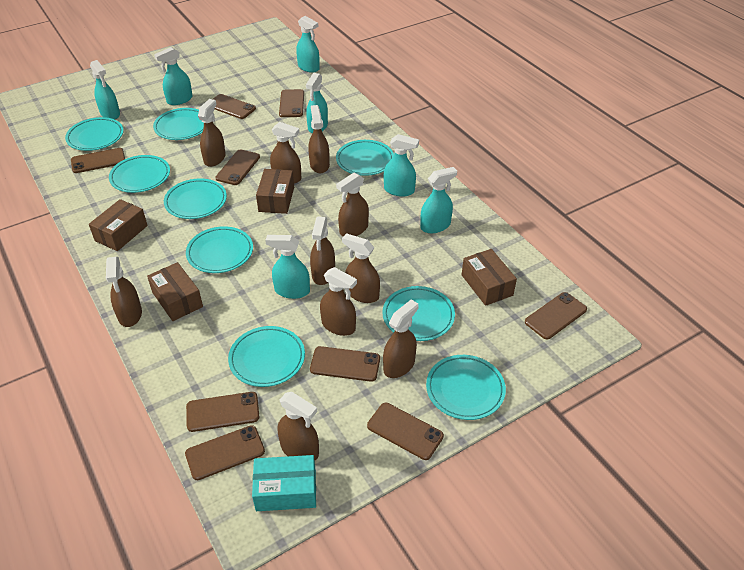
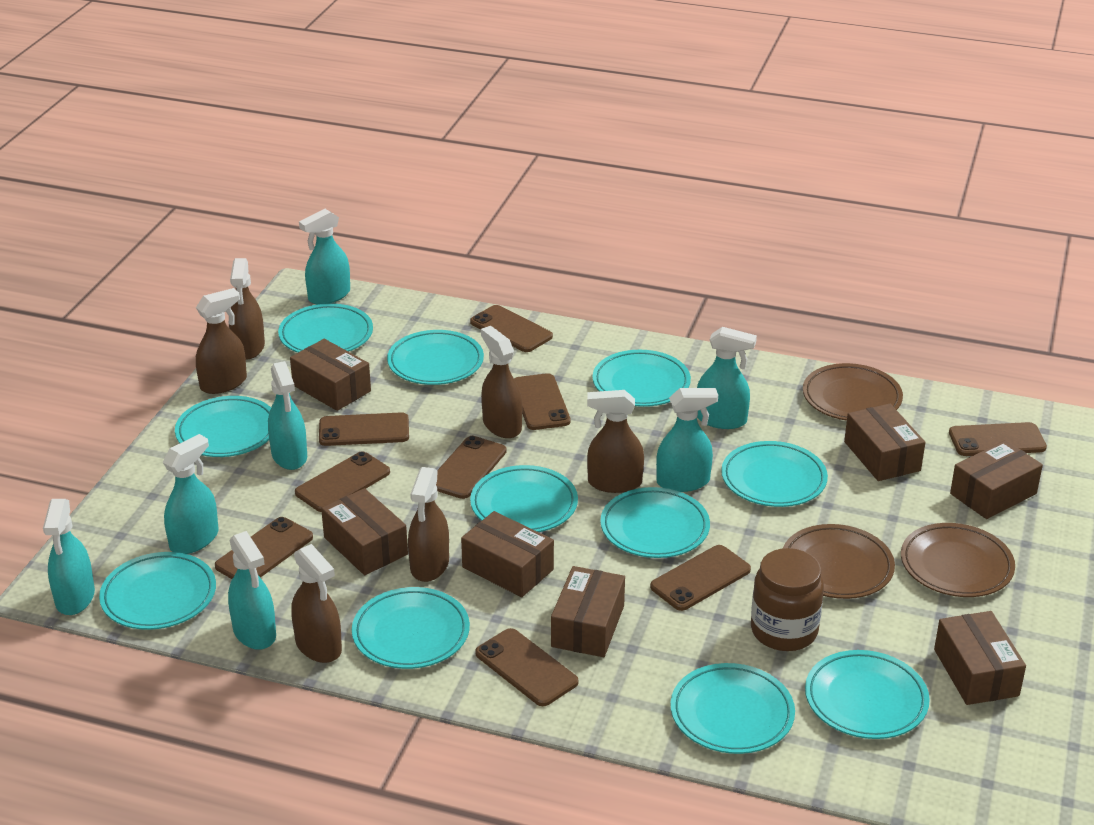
brown box: [89,199,148,251] [147,262,203,321] [256,169,294,214] [462,249,517,306] = 4 -> [290,339,371,411] [321,488,408,575] [461,511,554,597] [551,566,625,657] [844,403,925,481] [934,611,1026,705] [950,440,1043,519] = 7
brown jar: none = 0 -> [751,548,824,651] = 1
brown plate: none = 0 -> [783,524,895,599] [803,363,903,421] [901,523,1015,597] = 3
brown spray bottle: [106,257,142,327] [198,99,226,167] [270,122,301,184] [277,392,319,460] [308,105,330,173] [310,217,335,285] [320,267,357,336] [336,173,369,236] [342,233,380,303] [383,299,419,378] = 10 -> [196,288,247,394] [229,258,265,360] [291,544,342,663] [408,467,449,582] [481,326,522,438] [587,390,644,493] = 6
turquoise box: [252,455,316,511] = 1 -> none = 0
turquoise plate: [65,117,124,151] [109,155,170,193] [153,108,204,140] [164,178,227,219] [186,226,253,273] [228,326,305,387] [336,140,394,176] [382,286,455,341] [426,355,506,420] = 9 -> [99,552,216,630] [175,396,271,457] [278,303,373,353] [352,587,470,669] [387,330,484,385] [470,465,578,532] [592,350,691,407] [600,487,710,558] [670,663,795,754] [721,441,828,507] [805,650,930,739] = 11

